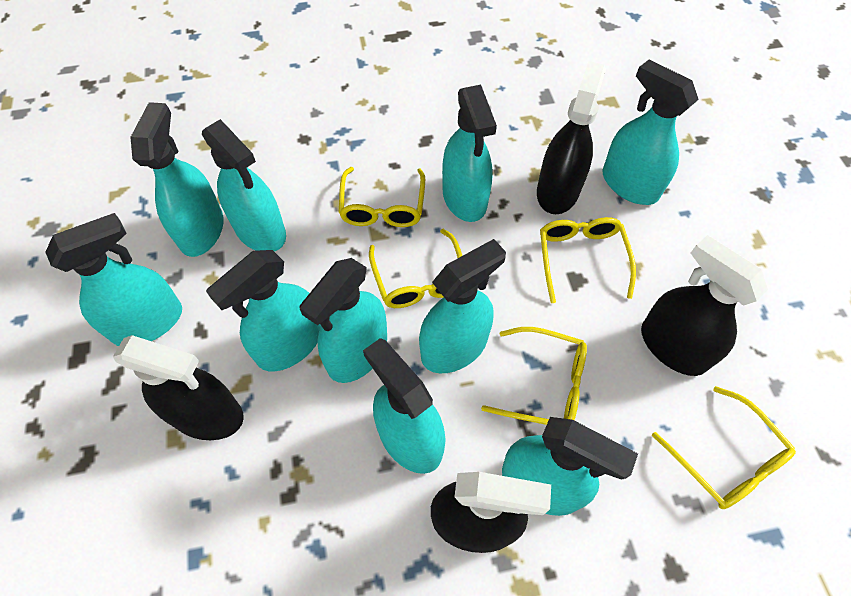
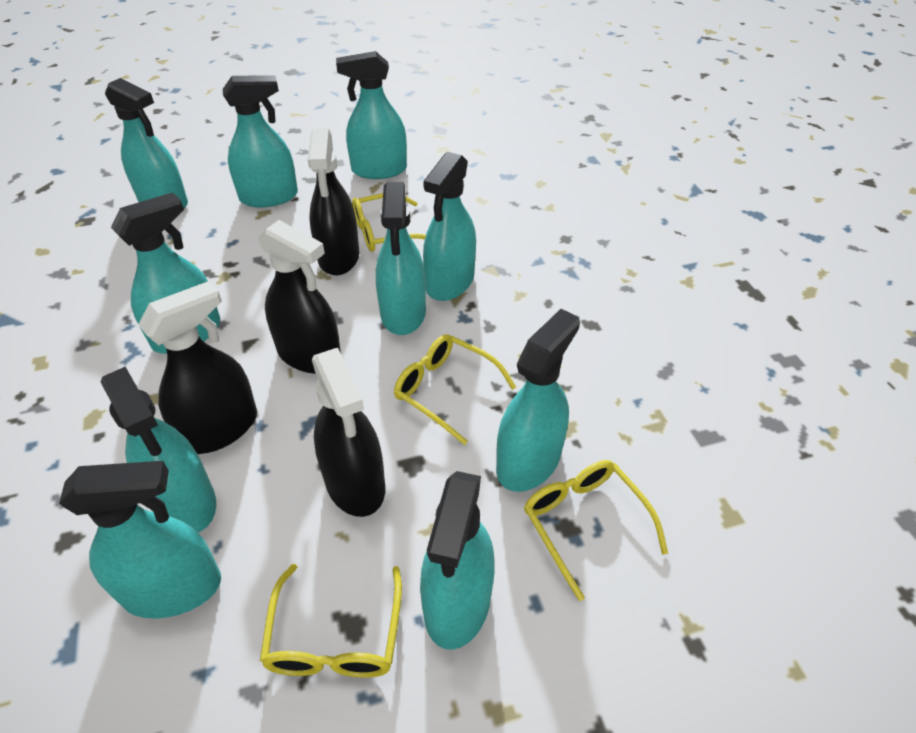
yellow glasses: [339,167,425,227] [369,229,462,308] [481,327,587,425] [540,217,636,303] [652,386,796,509] = 5 -> [260,564,402,678] [352,193,426,252] [394,334,516,445] [524,460,668,601] = 4

